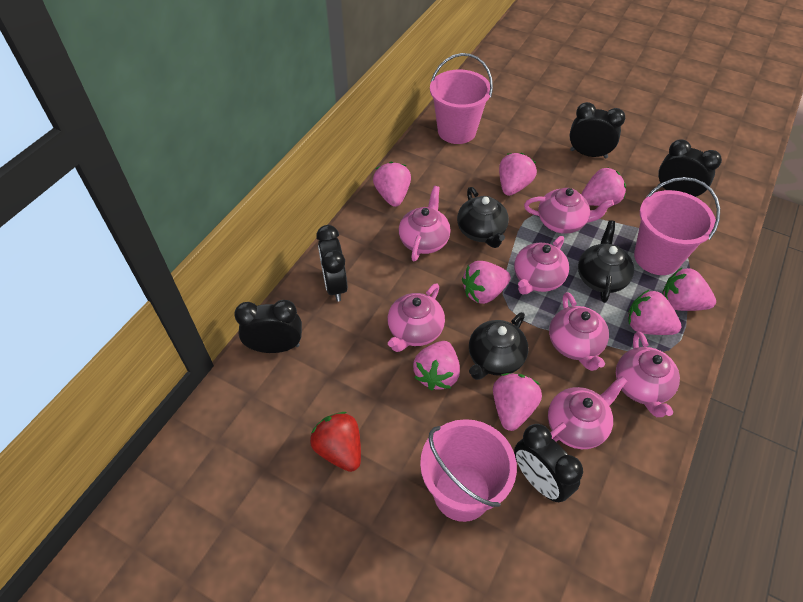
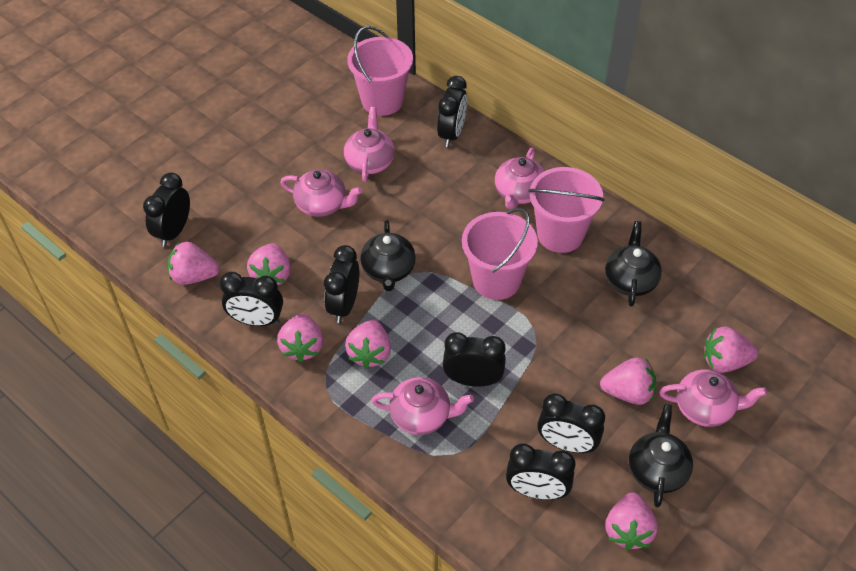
black clock: [234,300,302,353] [316,225,348,302] [514,424,583,502] [569,102,625,158] [658,140,722,198] = 5 -> [143,173,190,247] [220,272,283,326] [324,245,359,323] [437,76,467,147] [443,332,506,387] [506,443,575,500] [537,394,605,453] = 7
pink strawberry: [373,162,411,207] [413,341,460,390] [462,261,511,304] [493,373,542,431] [499,153,537,196] [581,168,626,206] [628,289,682,335] [662,267,716,311] = 8 -> [168,242,220,285] [247,243,291,285] [277,313,323,362] [345,320,391,369] [600,357,656,405] [605,493,658,550] [704,326,758,373] = 7
pink teapot: [388,283,445,352] [399,186,451,261] [514,236,569,295] [524,188,614,234] [548,376,627,449] [549,292,609,371] [616,331,680,417] = 7 -> [280,170,362,217] [344,107,395,182] [371,377,474,435] [495,148,544,209] [659,370,767,427] = 5
red strawberry: [310,412,361,472] = 1 -> none = 0

